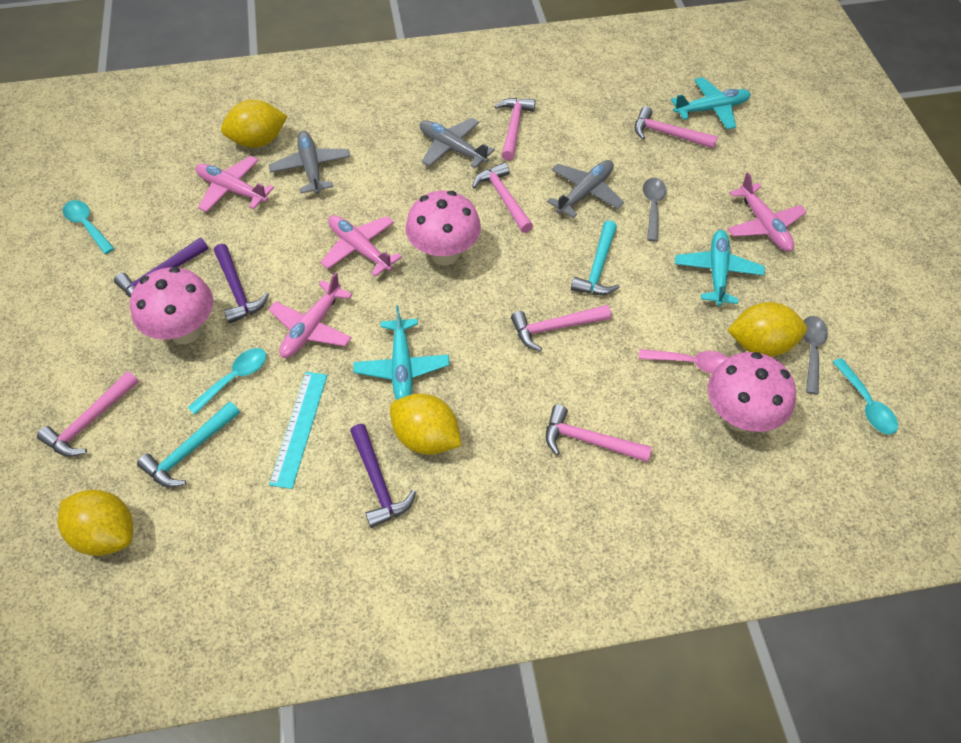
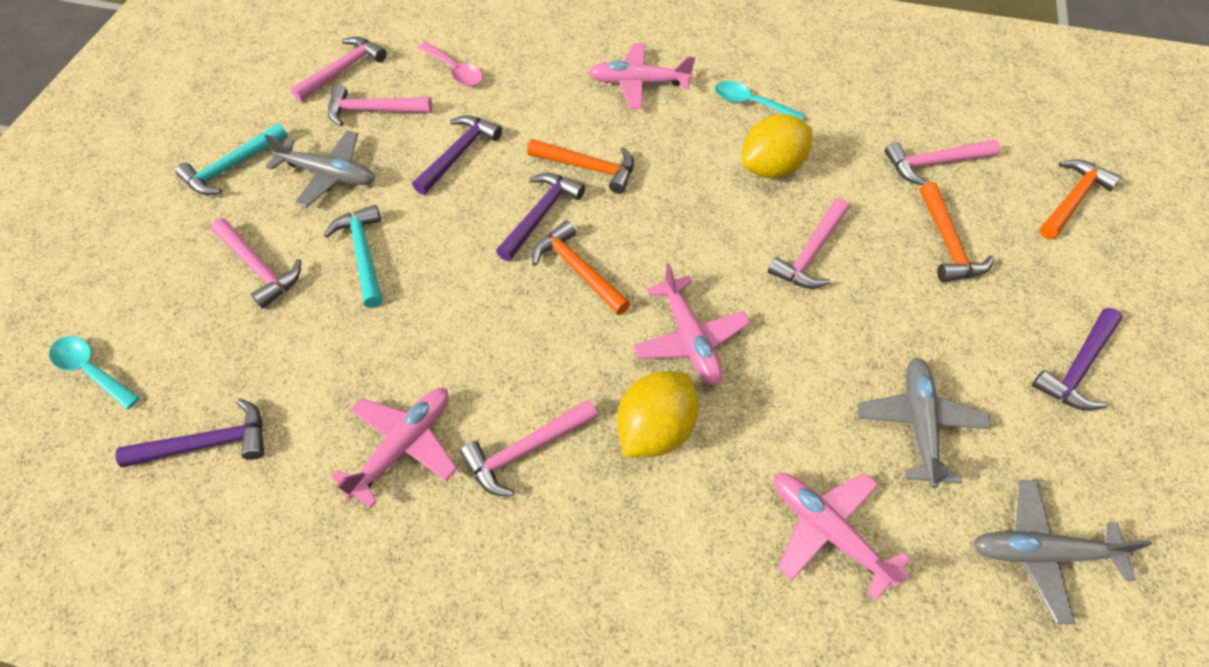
grey spoon: [643,178,667,242] [803,316,828,395] = 2 -> none = 0
orange hammer: none = 0 -> [527,139,634,194] [532,220,631,315] [920,182,994,282] [1039,159,1122,239] = 4
pink mushroom: [130,267,213,344] [405,191,481,266] [708,352,796,432] = 3 -> none = 0
purple hammer: [114,238,209,298] [214,244,269,324] [350,424,416,528] = 3 -> [115,399,264,467] [412,115,502,195] [496,173,585,261] [1032,308,1123,411] = 4
turquoise plane: [353,306,450,400] [671,77,751,129] [675,230,765,306] = 3 -> none = 0
turquoise ruler: [269,372,327,489] = 1 -> none = 0
turquoise spoon: [63,200,115,254] [187,348,266,414] [833,358,898,435] = 3 -> [49,336,140,410] [715,81,805,120] = 2
yellow lemon: [58,490,133,556] [221,100,287,148] [390,394,462,455] [728,302,807,357] = 4 -> [617,371,698,457] [742,114,812,178] = 2

